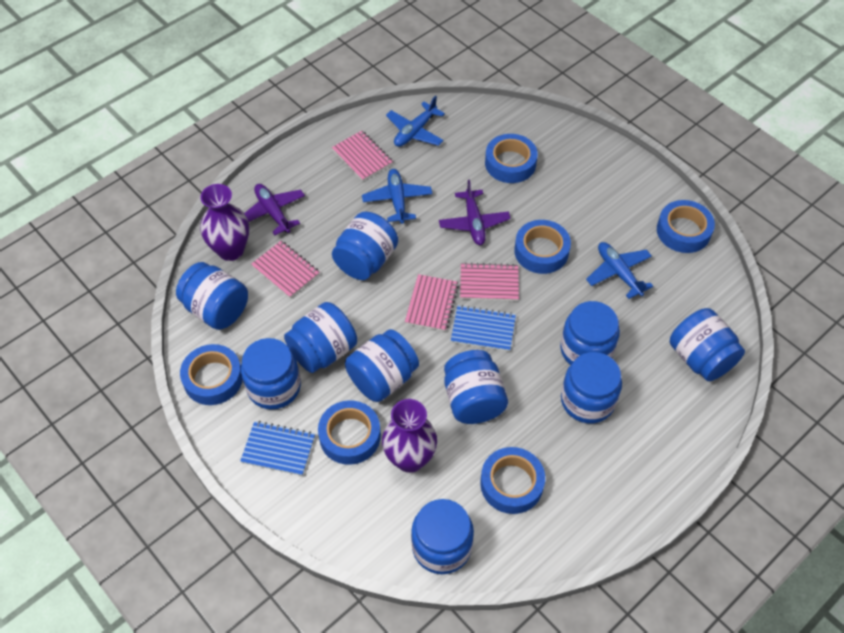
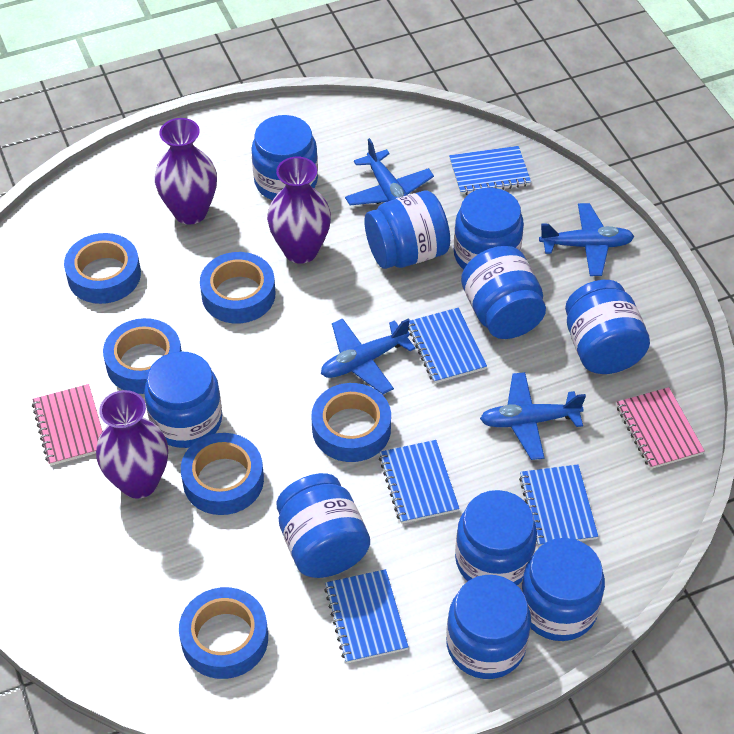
blue notebook: [240,421,315,476] [451,305,516,352] = 2 -> [324,569,409,663] [379,440,460,524] [408,308,487,384] [449,146,531,195] [519,464,598,547] = 5
blue plane: [362,169,432,224] [386,95,445,147] [586,242,653,299] = 3 -> [321,318,416,394] [345,138,434,205] [480,372,586,460] [539,203,634,276] = 4
pink notebook: [251,241,320,298] [332,131,393,181] [405,274,459,331] [460,263,519,301] = 4 -> [32,384,103,466] [617,387,705,469] = 2
purple plane: [244,184,305,235] [439,179,511,245] = 2 -> none = 0
purple vase: [200,184,249,261] [382,399,437,473] = 2 -> [96,390,168,499] [155,118,217,224] [267,157,331,264] = 3

